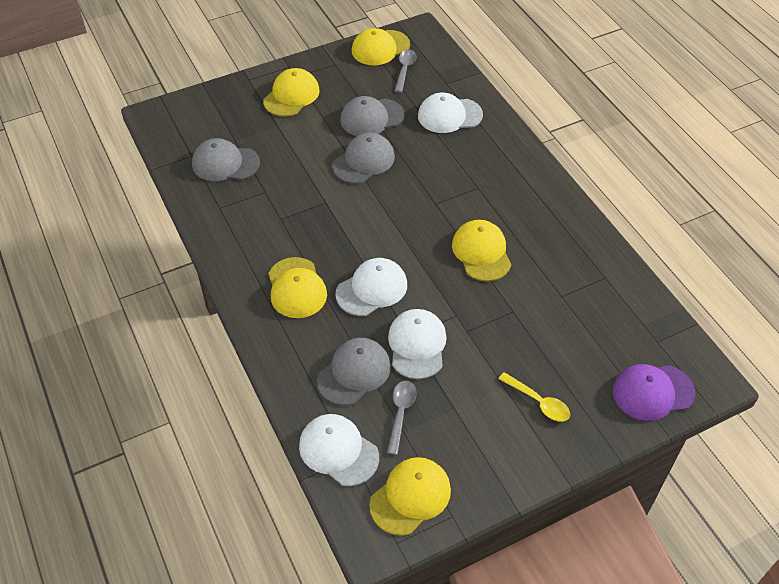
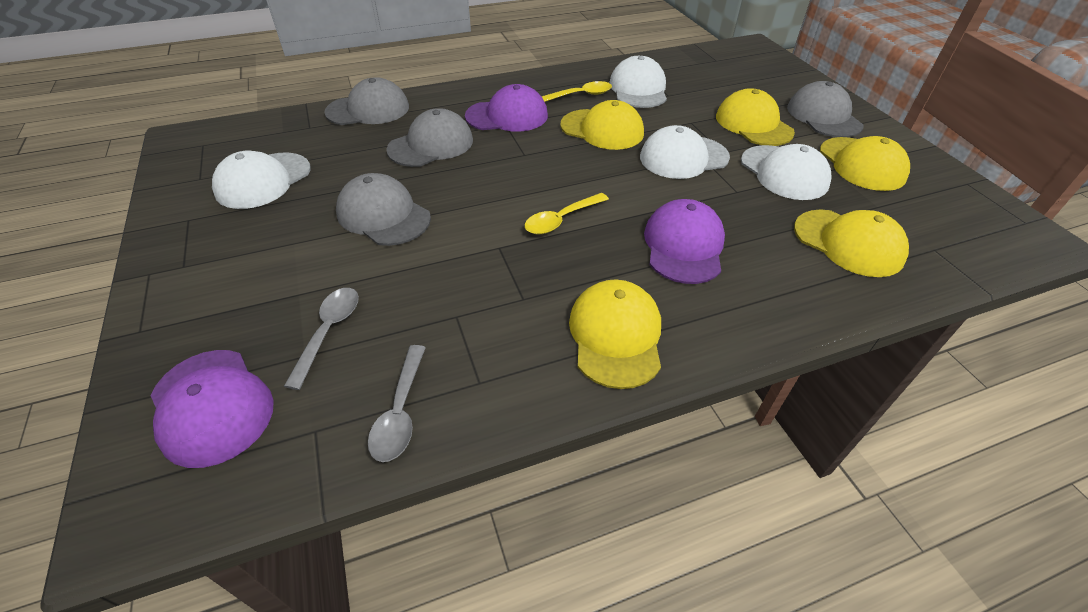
purple cap: [613,364,695,421] = 1 -> [151,350,274,468] [465,84,548,132] [644,199,725,284] = 3
yellow spoon: [498,372,570,422] = 1 -> [525,193,609,234] [541,81,612,102] = 2

